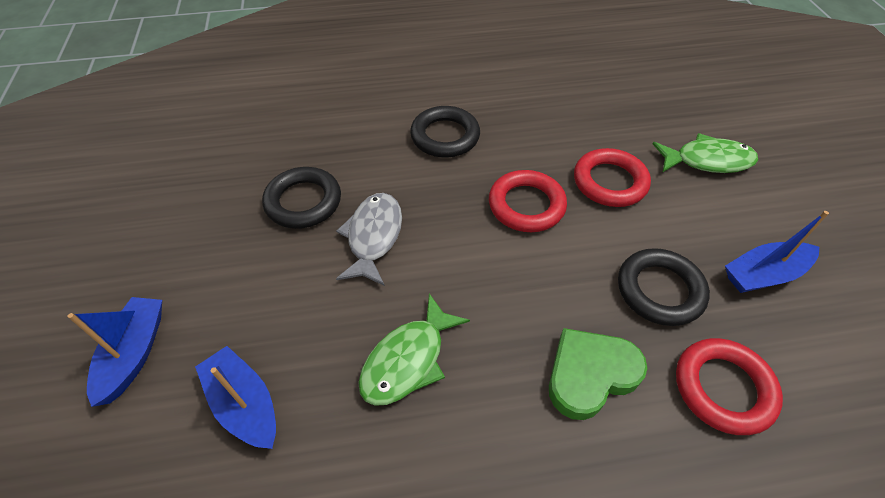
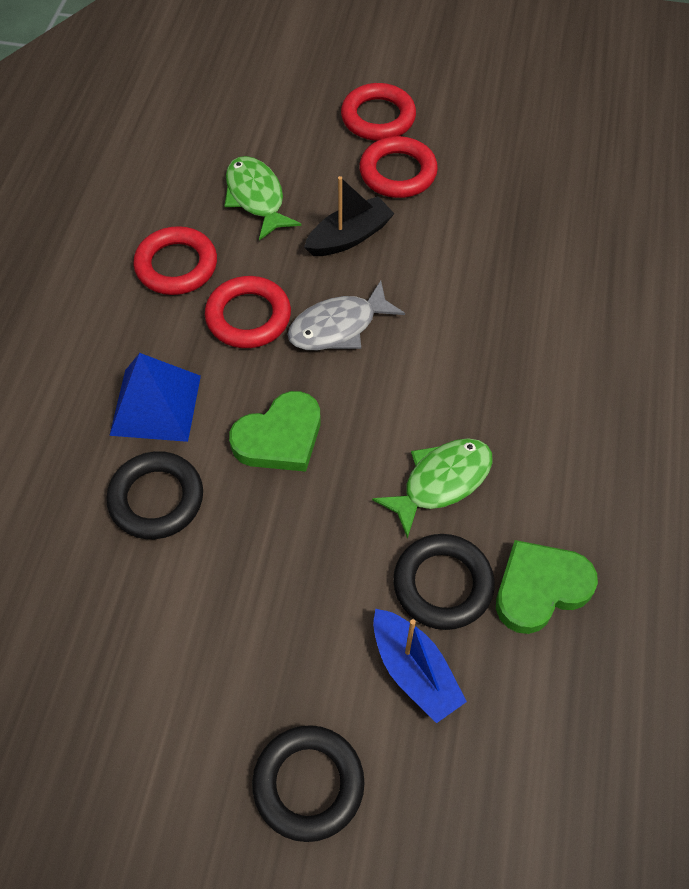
black boat: none = 0 -> [304,176,395,256] = 1
blue boat: [68,297,162,407] [195,346,276,449] [725,211,829,293] = 3 -> [373,609,467,723] = 1
blue pyramid: none = 0 -> [109,353,201,442] = 1
green heart: [549,328,647,420] = 1 -> [229,391,320,472] [496,540,598,634] = 2
red ring: [489,170,567,232] [574,148,651,207] [676,338,783,435] = 3 -> [133,226,217,295] [205,276,291,348] [341,83,416,141] [359,136,438,198] = 4

